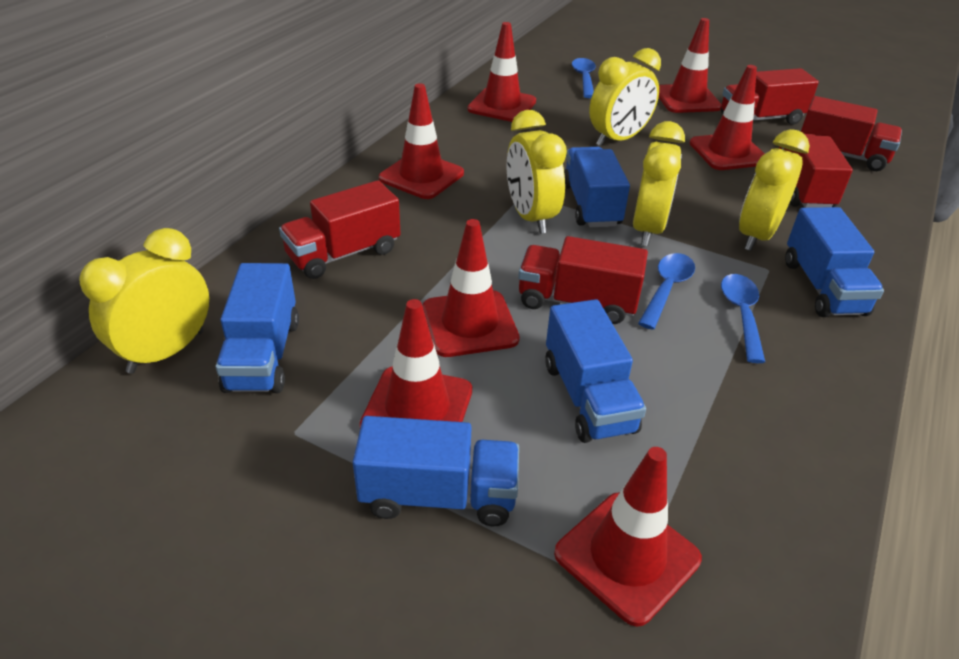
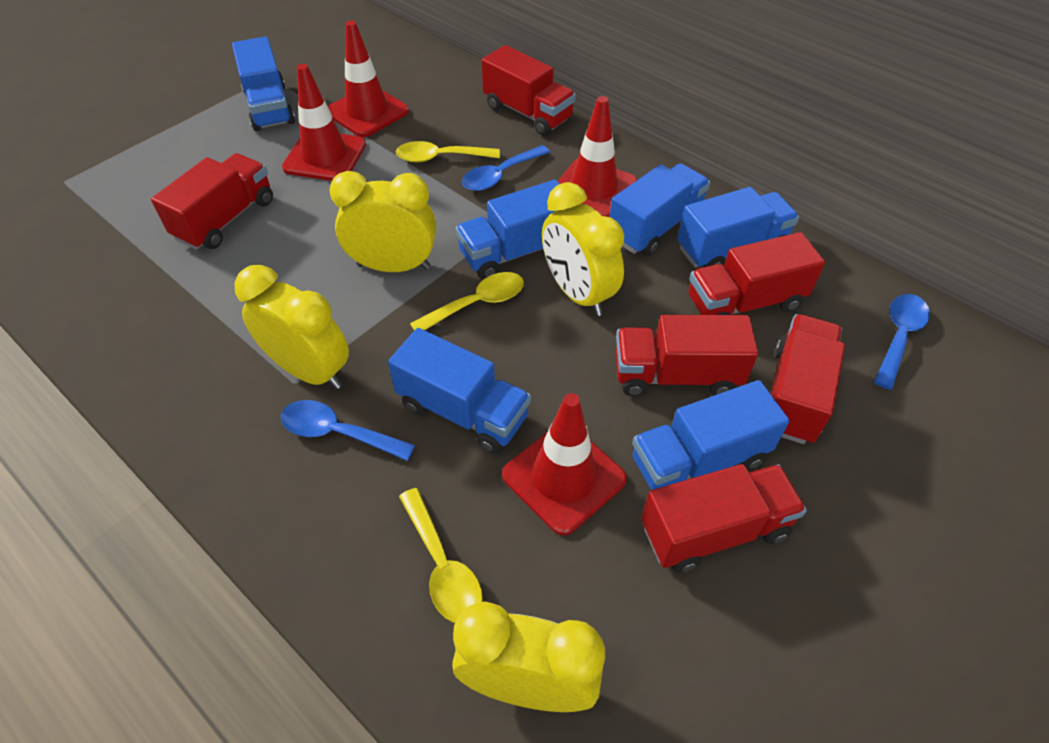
blue truck: [216,263,299,393] [353,416,519,526] [545,299,646,443] [564,147,630,227] [785,207,884,317] = 5 -> [232,36,295,131] [388,328,531,454] [455,179,559,280] [610,163,710,256] [632,380,790,490] [677,187,799,268] = 6
red traffic cone: [359,299,472,428] [379,83,464,199] [423,219,520,357] [467,22,536,122] [554,447,702,627] [659,18,721,113] [689,65,765,170] = 7 -> [282,64,366,181] [328,20,409,137] [502,393,627,535] [558,96,637,217] = 4
red truck: [279,180,401,279] [518,236,648,324] [721,68,819,125] [779,134,853,208] [801,96,902,171] = 5 -> [151,153,273,250] [482,45,576,136] [615,315,758,396] [641,464,807,573] [688,232,825,315] [771,314,845,444] = 6
yellow clock: [79,228,209,374] [507,110,567,234] [589,48,661,146] [633,121,685,246] [739,129,810,251] = 5 -> [235,265,349,389] [330,171,436,272] [452,601,605,712] [542,182,624,316] = 4
yellow spoon: none = 0 -> [396,141,500,162] [399,488,483,623] [410,272,524,330] = 3

